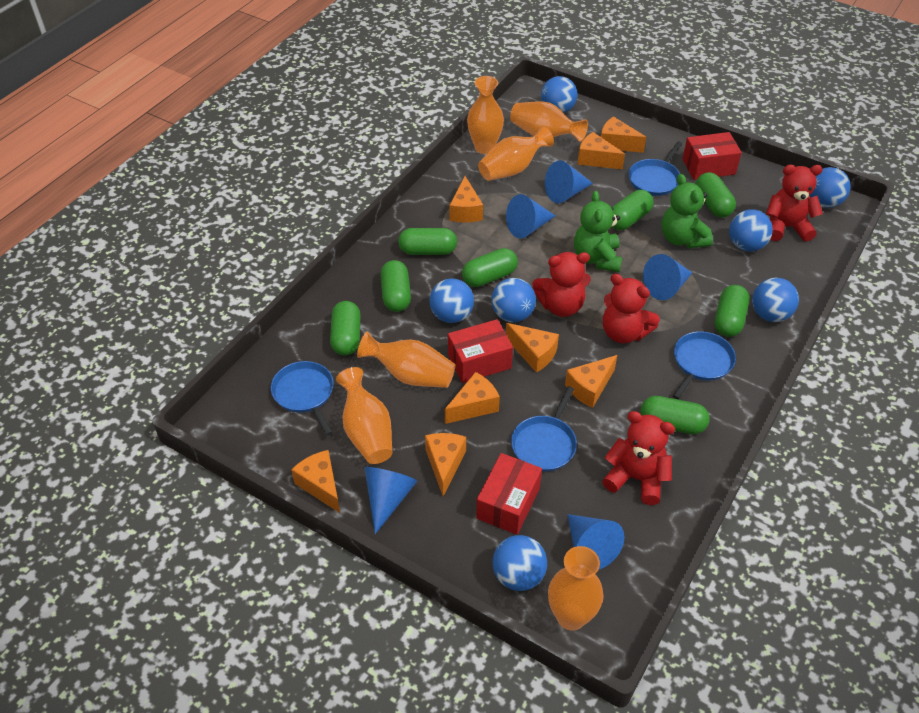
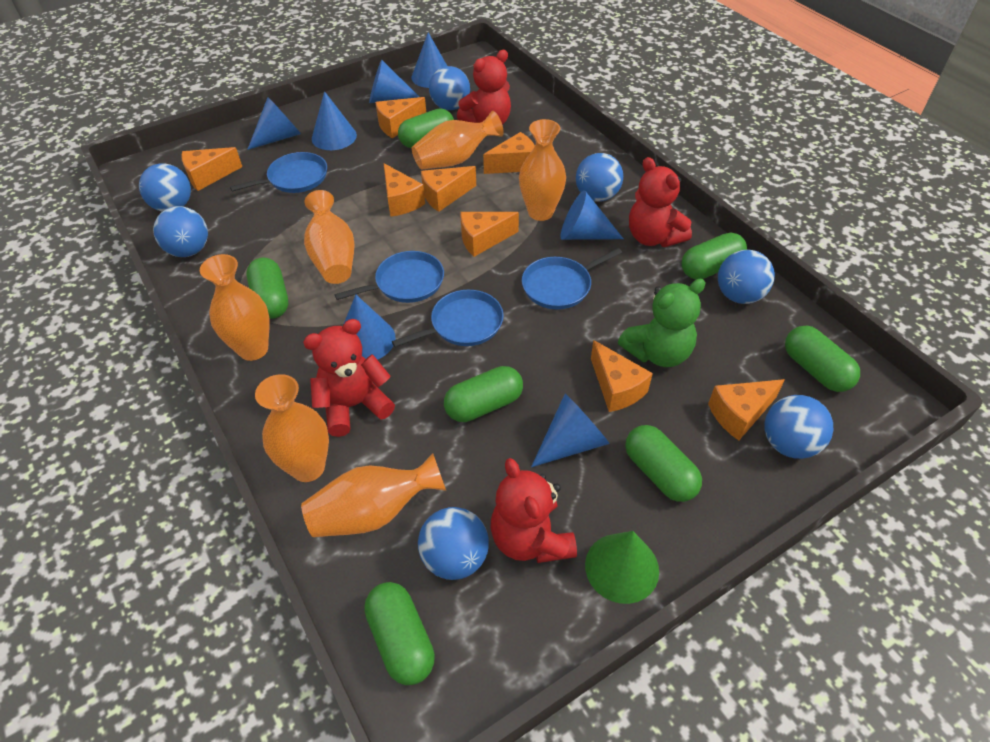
blue cone: [364,467,417,534] [506,194,555,238] [545,160,593,203] [567,514,625,570] [643,254,692,300] = 5 -> [247,97,301,150] [312,91,357,150] [343,295,396,360] [369,60,419,103] [411,32,447,88] [531,394,610,467] [561,190,624,240] = 7
green capsule: [330,301,360,356] [380,260,411,312] [398,228,457,255] [462,248,518,287] [612,190,654,230] [640,396,710,434] [696,172,736,218] [715,285,749,337] = 8 -> [246,257,288,319] [364,582,435,685] [398,109,454,148] [444,366,523,422] [625,425,702,502] [681,232,747,279] [785,326,860,392] = 7
green cone: none = 0 -> [585,531,659,604] = 1
green teddy bear: [574,191,622,272] [662,174,713,248] = 2 -> [618,279,706,367] = 1
red box: [448,319,513,383] [476,453,542,535] [683,132,742,180] = 3 -> none = 0

